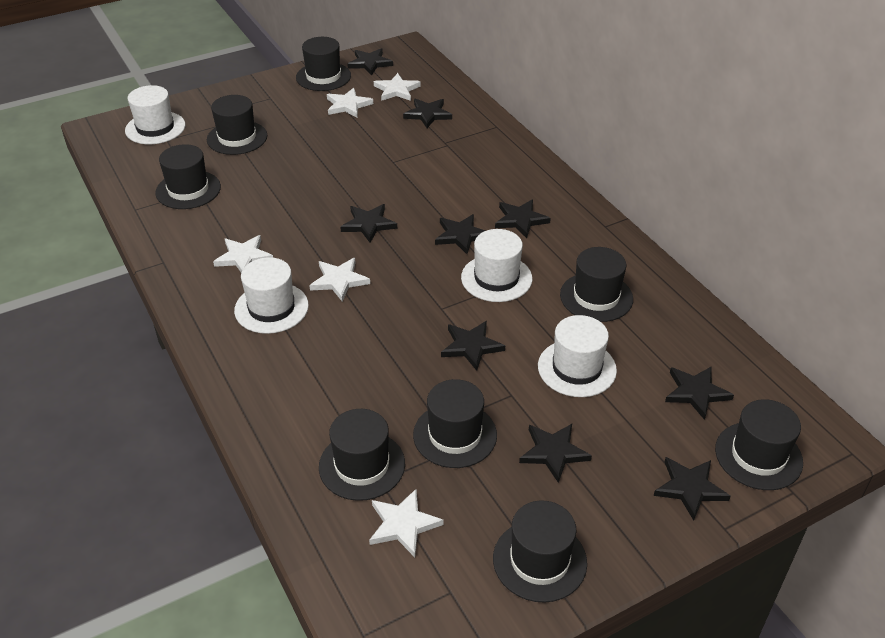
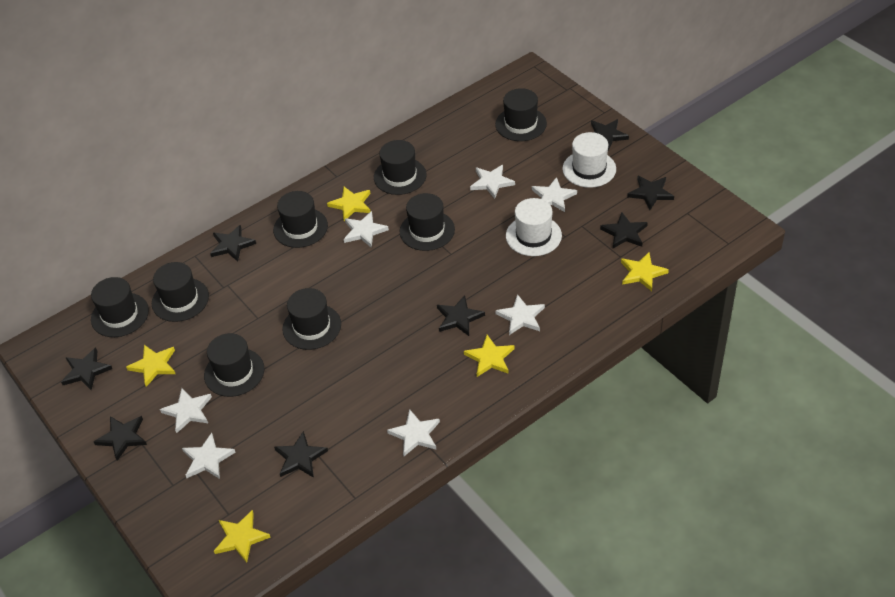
black star: [340,204,397,243] [347,48,393,76] [403,98,452,128] [435,214,486,254] [441,321,505,370] [495,199,551,238] [519,424,592,483] [653,457,731,521] [665,366,734,420] = 9 -> [61,348,112,390] [94,416,147,461] [210,225,256,262] [274,431,328,478] [437,295,485,336] [591,119,629,151] [600,213,648,248] [627,176,674,210] = 8
white hat: [125,85,185,144] [234,257,309,334] [461,229,532,302] [538,315,617,397] = 4 -> [506,198,562,256] [562,132,616,188] = 2
white star: [213,235,273,273] [309,258,370,301] [327,88,373,117] [369,489,444,557] [374,73,421,101] = 5 -> [160,388,212,433] [182,433,236,479] [344,211,389,248] [387,409,440,456] [470,165,515,199] [495,294,545,335] [532,177,577,212] = 7
yellow star: none = 0 -> [126,345,175,387] [214,510,271,563] [327,186,371,221] [464,335,515,377] [621,252,669,291] = 5

